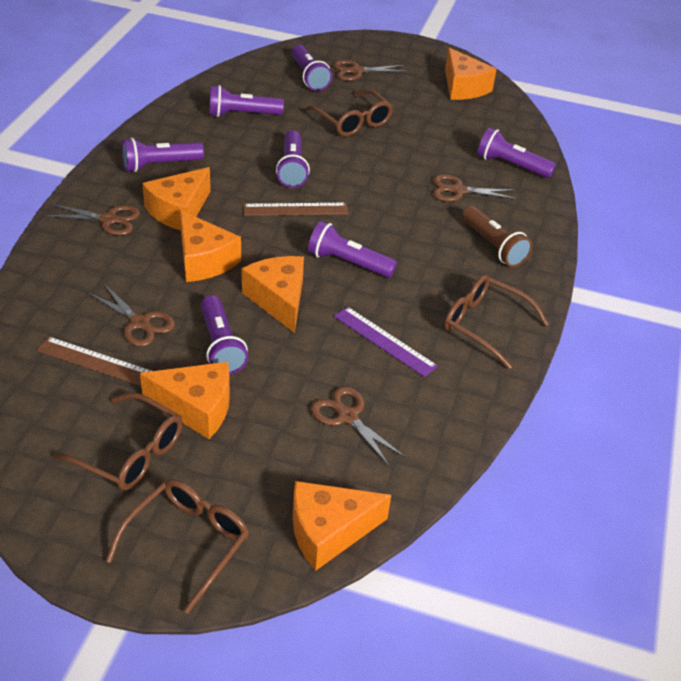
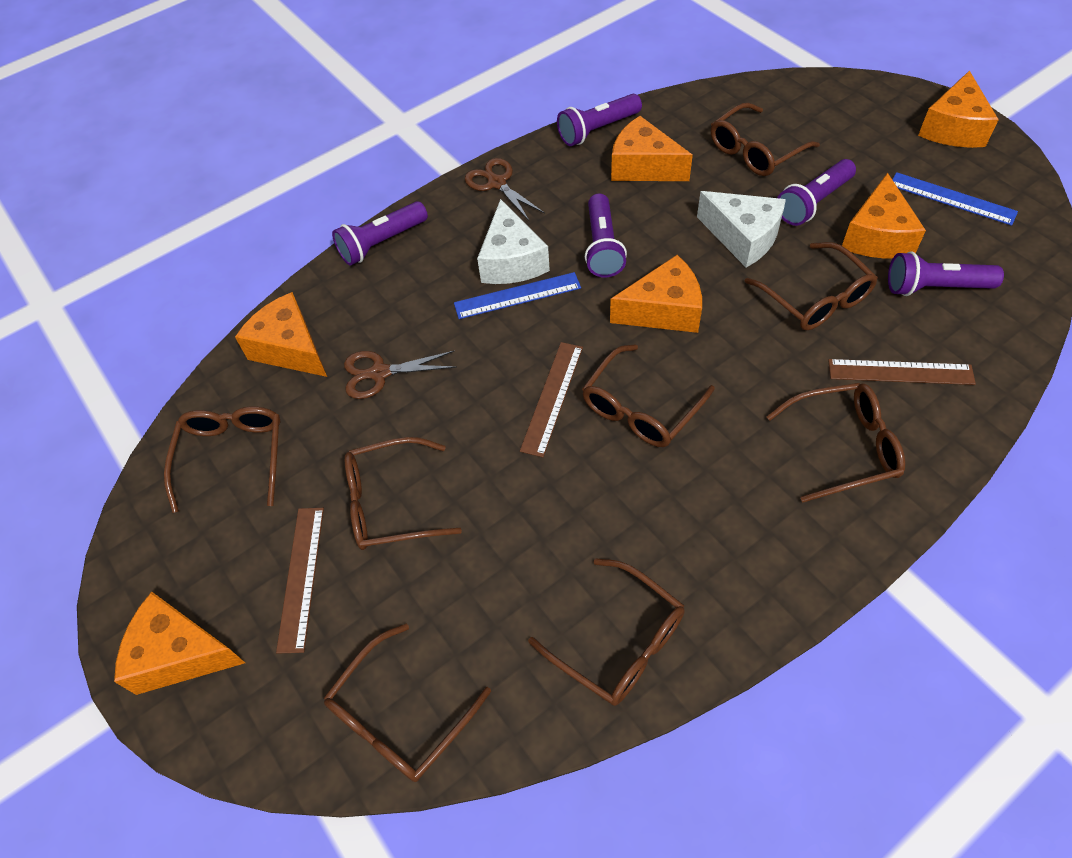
blue ruler: none = 0 -> [454,272,581,319] [892,172,1018,226] = 2
brown flashlight: [462,206,533,267] = 1 -> none = 0
brown glasses: [52,393,183,491] [106,479,249,614] [305,89,393,137] [444,275,549,369] = 4 -> [164,406,281,513] [324,623,491,782] [345,437,462,550] [528,558,685,706] [582,344,715,447] [711,103,820,176] [744,242,878,330] [766,383,905,502] = 8
brown ruler: [37,337,151,386] [243,203,348,216] = 2 -> [276,508,324,654] [520,342,583,457] [828,359,976,385] = 3
brown scissors: [45,204,140,236] [89,284,175,347] [311,387,406,467] [333,60,407,81] [433,174,517,202] = 5 -> [344,351,456,399] [465,158,545,222] = 2
purple flashlight: [122,138,204,172] [201,295,248,375] [209,85,284,117] [276,130,310,188] [292,44,332,91] [308,221,397,278] [477,127,556,178] = 7 -> [332,201,428,266] [557,94,642,146] [585,193,627,278] [777,159,856,226] [888,252,1004,296] = 5
purple ruler: [334,306,438,377] = 1 -> none = 0
white cheese: none = 0 -> [477,199,550,284] [697,191,786,267] = 2

